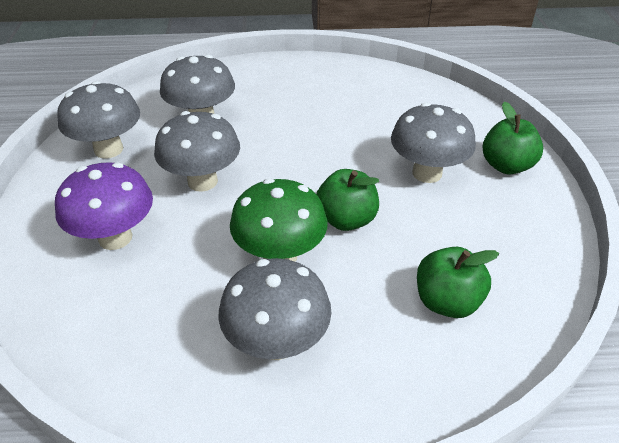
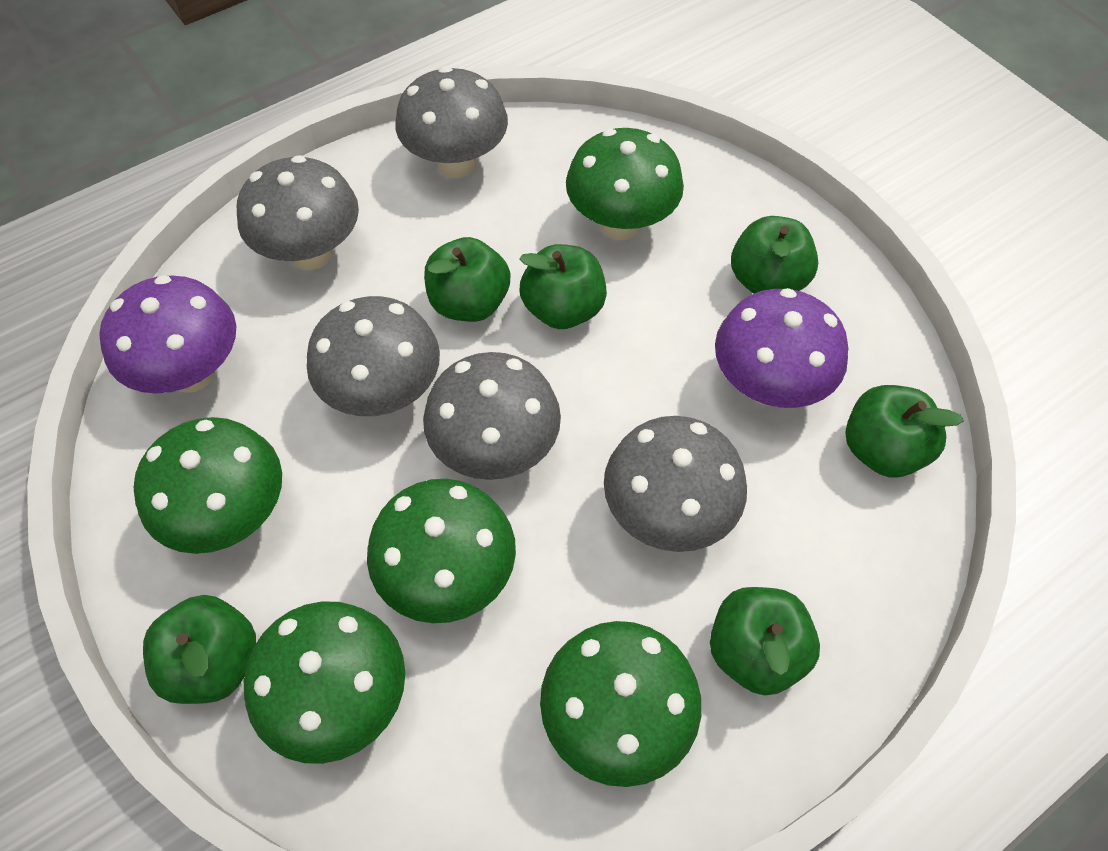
green apple: [316,169,379,231] [417,247,499,318] [483,101,543,174] = 3 -> [143,595,256,704] [424,237,510,322] [519,244,607,329] [710,587,820,695] [731,216,818,294] [846,385,964,477] = 6
green mushroom: [230,178,328,262] = 1 -> [134,417,282,554] [244,601,405,764] [367,479,516,623] [540,621,701,787] [566,128,684,240] = 5
purple mushroom: [55,162,153,250] = 1 -> [99,275,236,394] [715,288,848,408] = 2

